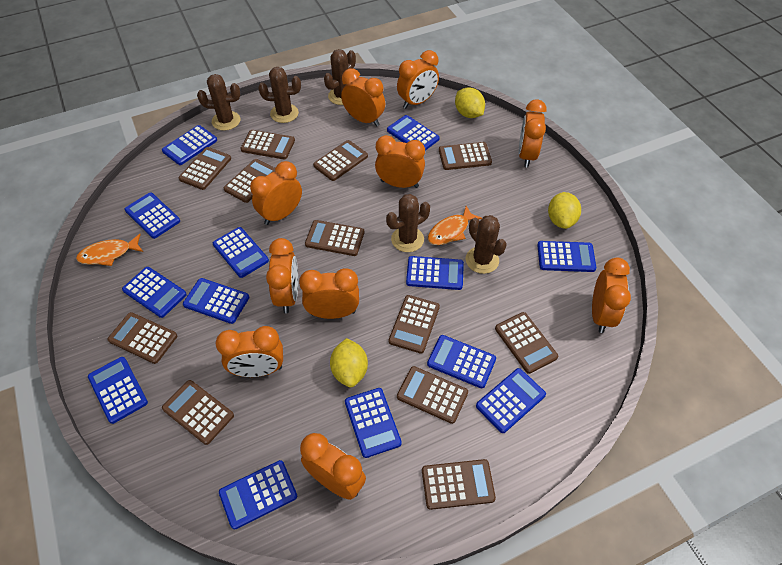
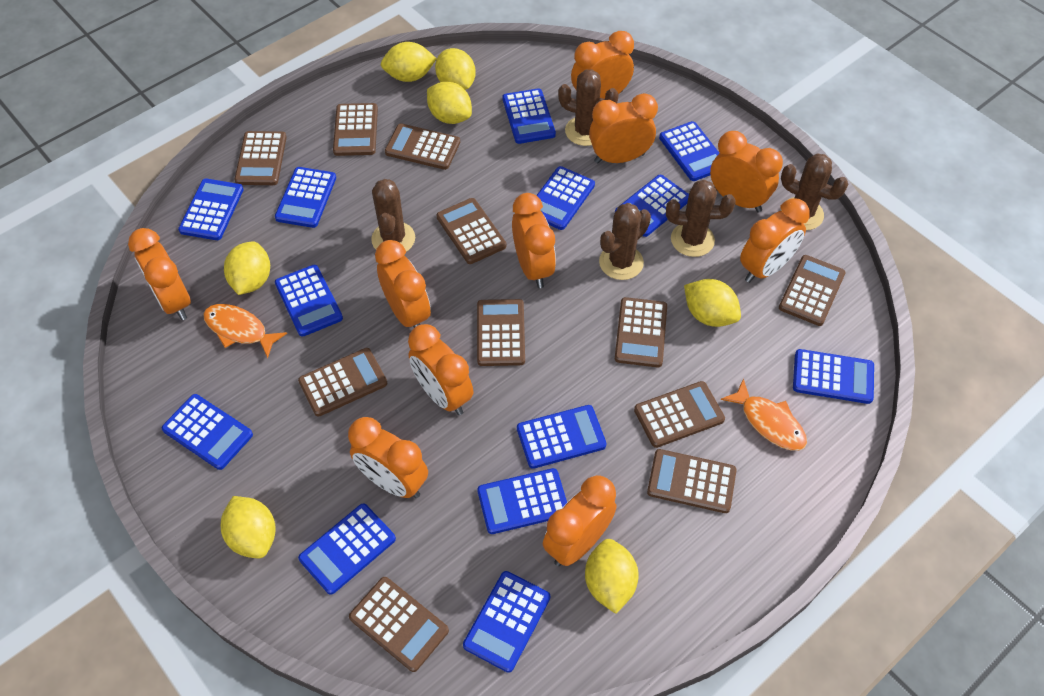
brown calculator: [107,312,177,364] [162,380,234,445] [179,147,231,190] [224,159,275,203] [240,130,295,159] [305,220,364,256] [313,140,368,181] [389,295,440,353] [397,366,468,424] [422,459,496,510] [439,142,492,170] [495,312,558,374] = 12 -> [234,131,287,185] [298,348,387,417] [333,103,378,156] [349,577,449,672] [385,123,460,170] [436,198,506,264] [477,299,525,366] [615,297,667,367] [634,381,725,448] [647,449,737,513] [779,255,846,326] = 11
yellow lemon: [330,338,368,387] [455,88,485,118] [548,192,581,229] = 3 -> [221,496,276,559] [224,241,270,295] [381,42,437,82] [427,81,472,124] [435,48,476,90] [585,539,639,614] [684,279,741,327] = 7

